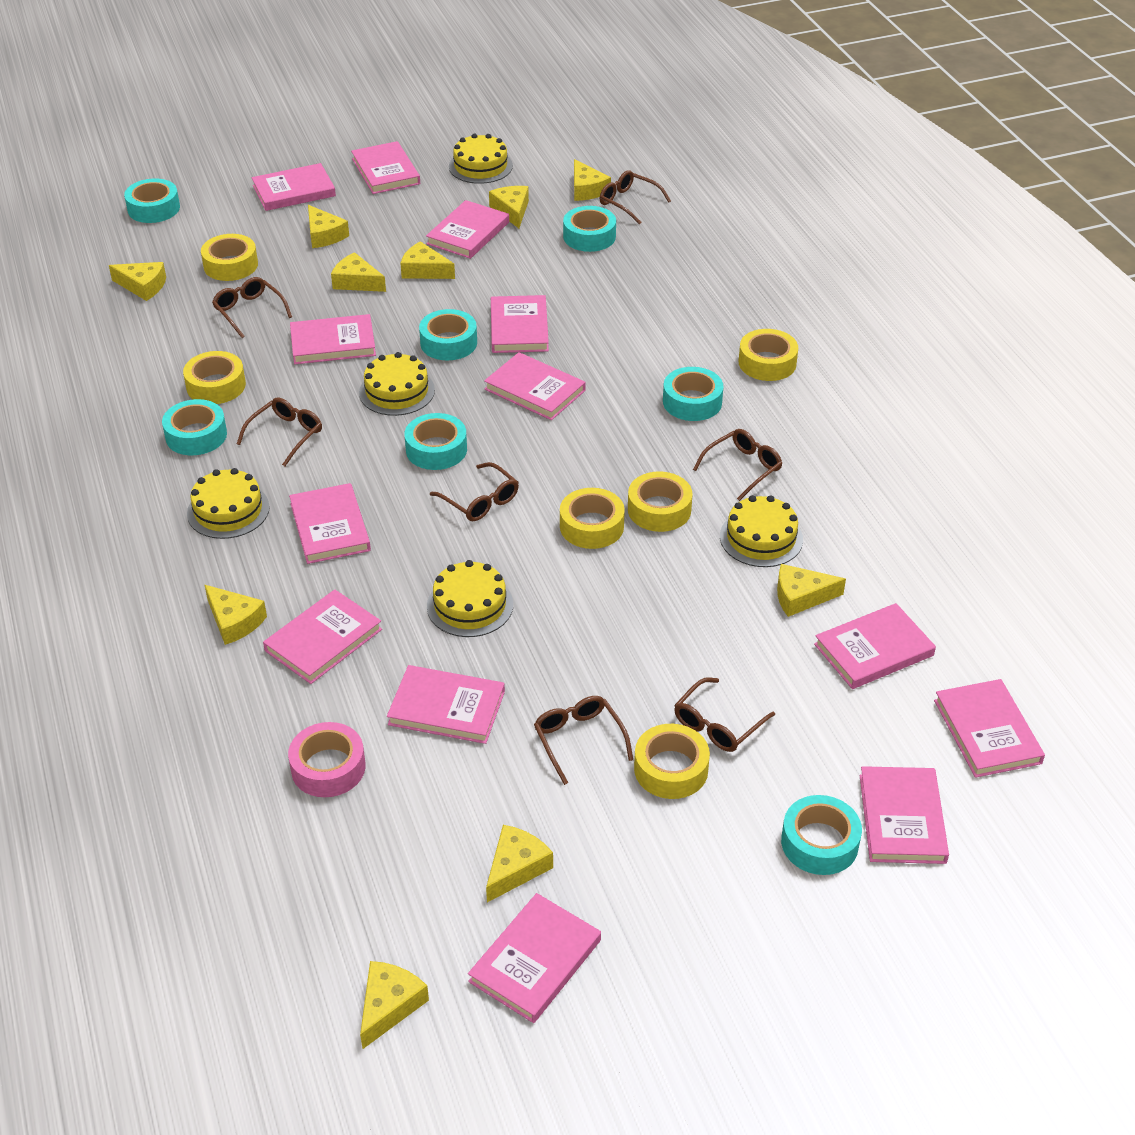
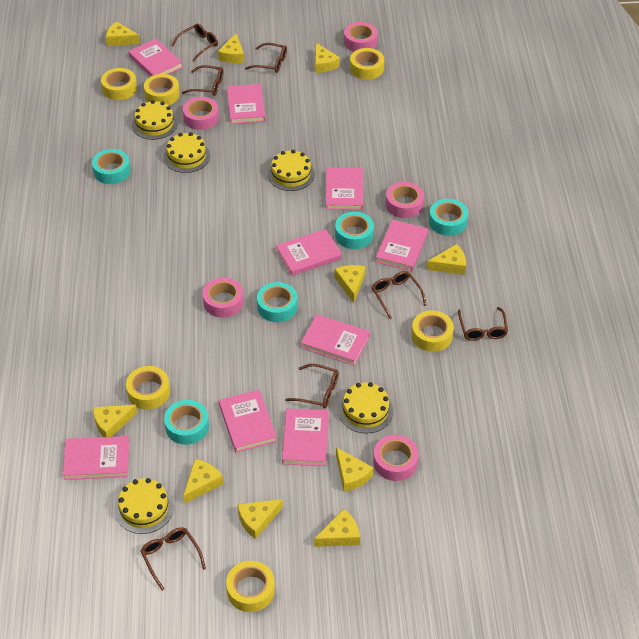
pink book: [252,163,336,211] [263,590,382,684] [289,483,371,564] [290,314,376,364] [351,141,420,194] [387,665,505,744] [426,200,509,259] [468,893,601,1023] [484,352,586,420] [491,295,549,353] [814,603,936,689] [860,766,949,864] [934,679,1045,778] = 13 -> [63,436,129,480] [128,39,183,77] [219,390,277,453] [227,84,265,124] [276,229,342,276] [282,409,329,466] [301,314,370,366] [326,168,363,210] [376,220,428,271] = 9
pink tape: [288,722,366,797] = 1 -> [183,97,219,130] [203,278,244,318] [344,22,378,52] [373,435,419,481] [386,182,424,218] = 5
turquoise tape: [124,178,180,223] [162,399,227,455] [405,413,467,470] [419,309,477,360] [563,206,616,252] [663,367,724,421] [781,795,862,875] = 7 -> [92,149,131,184] [164,400,209,445] [257,282,298,322] [335,212,374,249] [429,199,468,236] = 5

